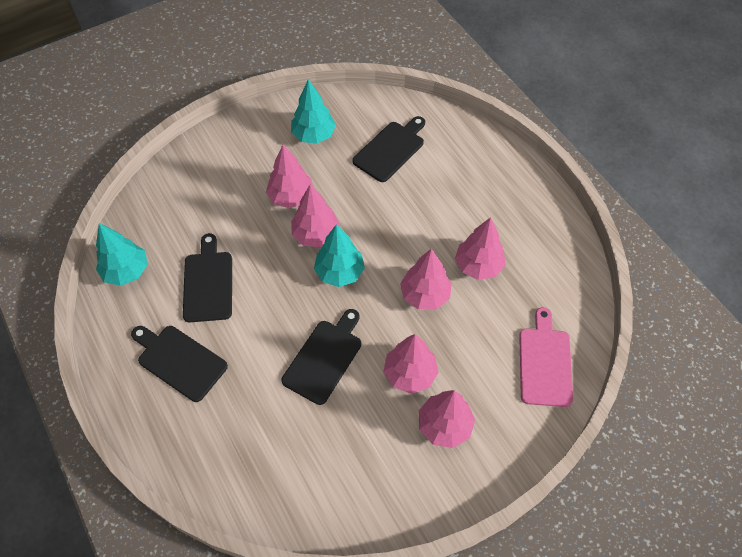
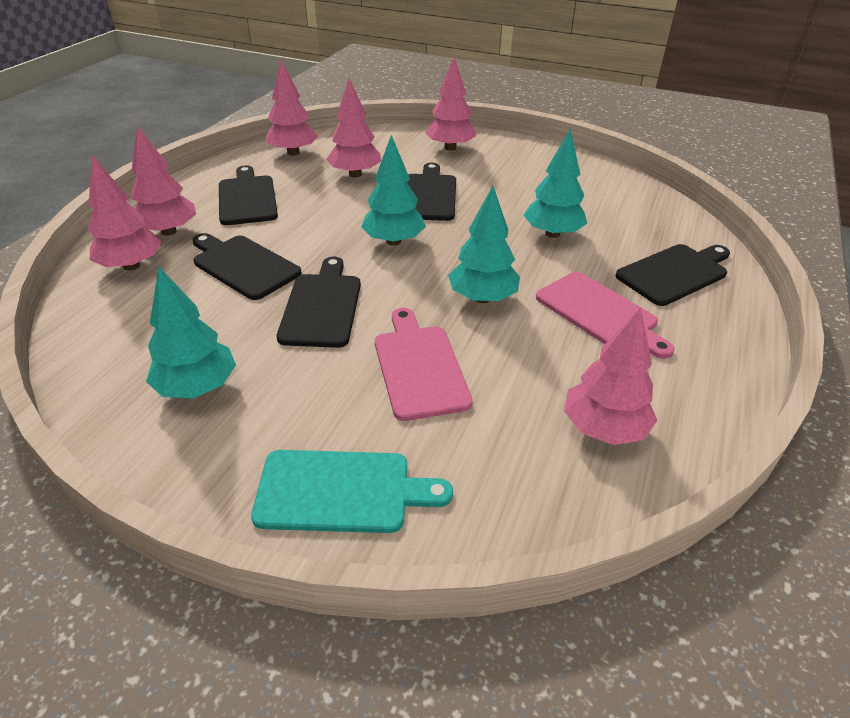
black cutting board: [131,326,228,402] [183,233,232,322] [282,309,361,405] [352,116,425,182] = 4 -> [192,233,302,300] [219,165,278,225] [277,257,361,348] [407,163,456,221] [616,244,730,306] = 5
pink cutting board: [519,307,573,407] = 1 -> [375,308,473,421] [536,272,675,359] = 2
turquoise cutting board: none = 0 -> [251,450,453,533] = 1
turquoise tree: [96,223,148,286] [291,79,336,144] [314,224,365,287] = 3 -> [146,267,236,398] [361,135,426,246] [448,186,520,303] [524,129,587,238] = 4

